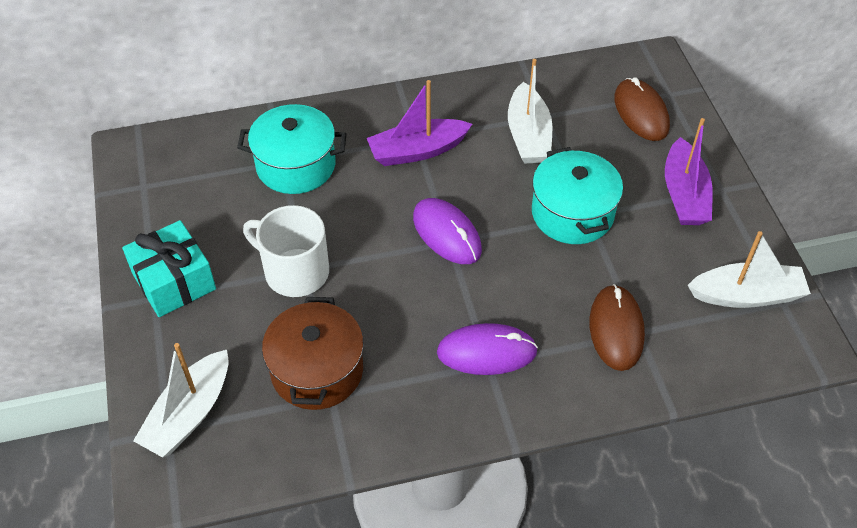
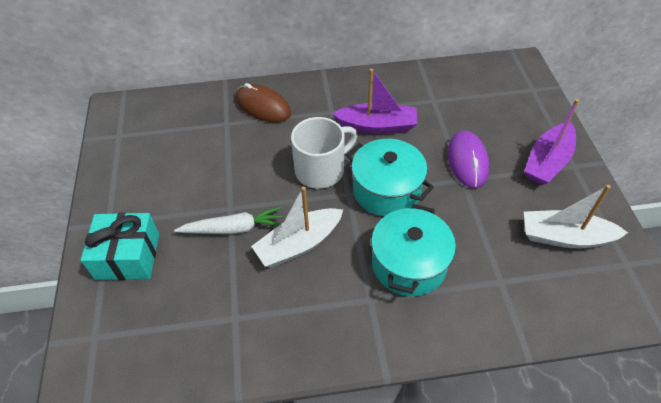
brown mouse: [590,284,645,371] [614,77,670,141] = 2 -> [236,83,291,123] = 1
brown pot: [262,297,364,410] = 1 -> none = 0
purple mouse: [413,198,482,264] [437,323,538,375] = 2 -> [447,131,489,188] = 1
white boat: [133,343,229,458] [508,59,552,164] [688,231,811,308] = 3 -> [251,186,343,267] [524,185,628,248] = 2
white carrot: none = 0 -> [174,206,282,234] = 1

